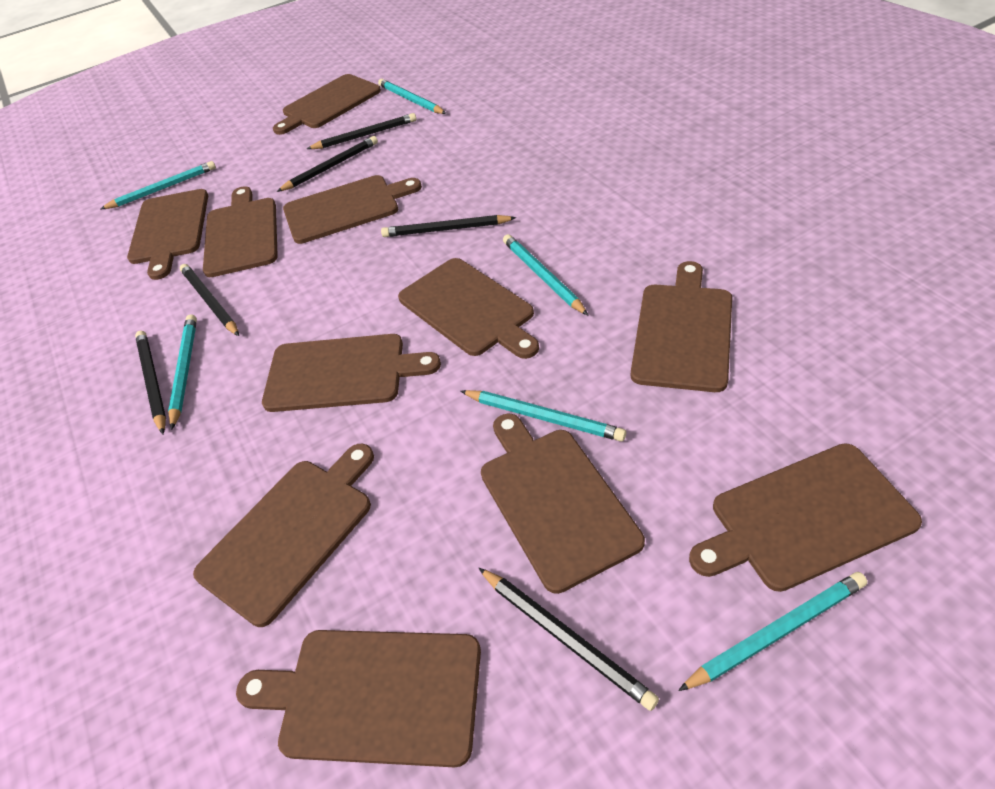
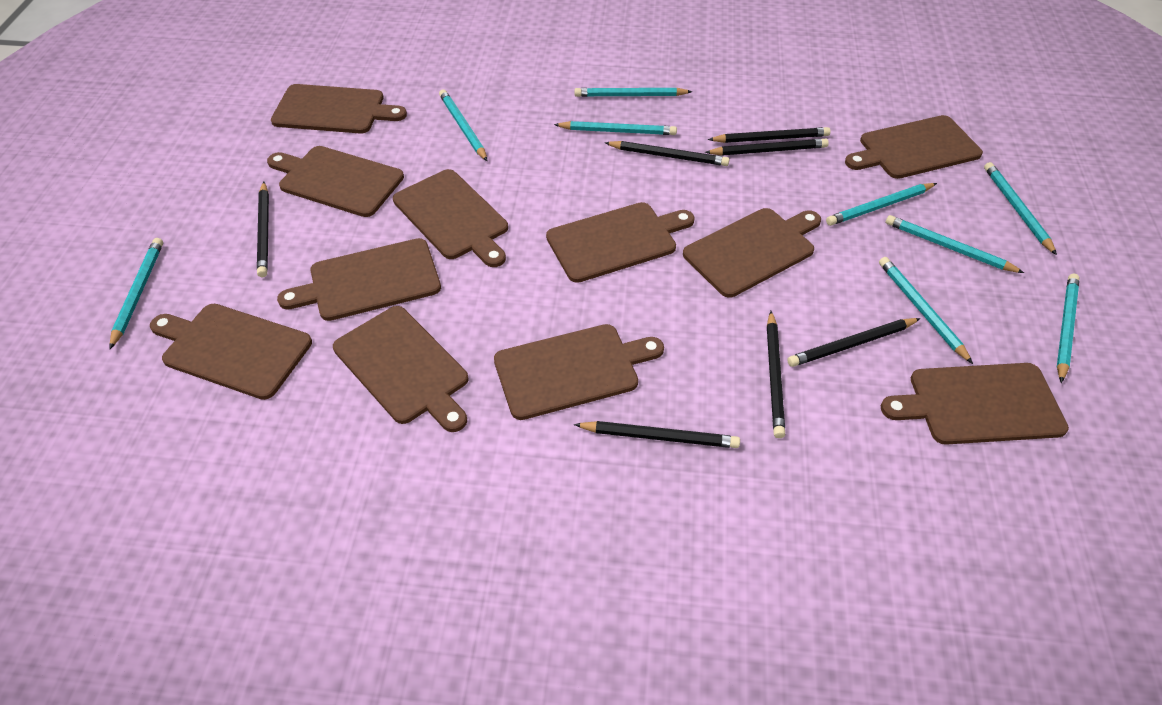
black pencil: [135,331,166,434] [180,264,239,336] [277,136,378,192] [307,113,416,149] [381,215,516,237] [479,568,659,711] = 6 -> [257,182,269,277] [574,421,740,448] [605,141,730,166] [705,139,829,156] [708,127,831,143] [767,311,785,438] [787,318,921,367] = 7
turquoise pencil: [100,161,216,210] [168,315,197,430] [378,79,446,114] [461,390,626,441] [503,234,588,315] [678,572,867,691] = 6 -> [110,238,163,349] [439,90,487,161] [554,121,677,135] [575,88,692,97] [826,183,937,226] [879,257,973,364] [886,215,1024,273] [984,162,1057,255] [1057,273,1080,383] = 9

